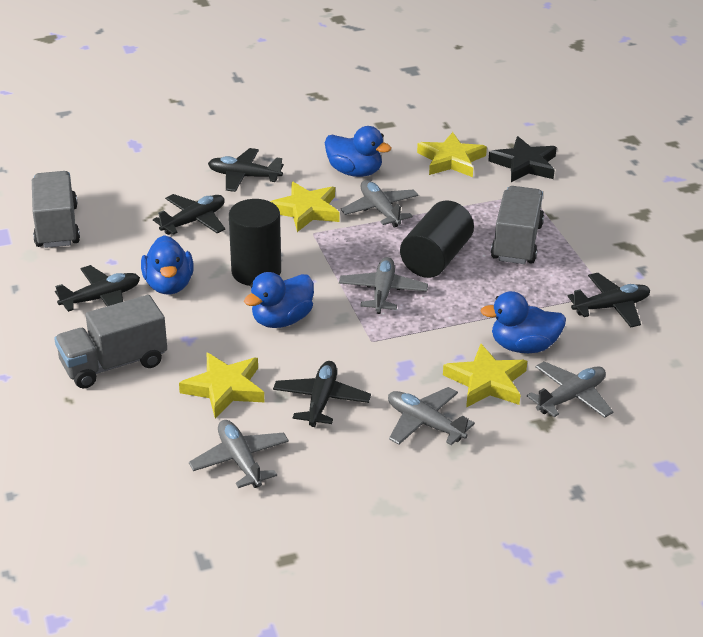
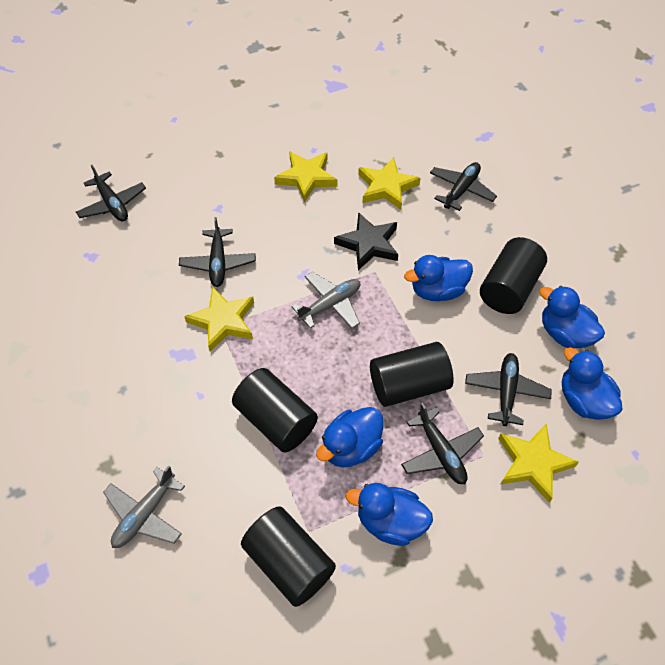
black cylinder: [229,199,281,286] [400,200,474,278] = 2 -> [232,368,318,453] [241,506,336,607] [370,342,454,407] [480,237,547,314] = 4
blue duck: [141,235,194,294] [244,272,314,328] [325,126,391,177] [480,291,566,353] = 4 -> [316,407,383,467] [346,483,433,546] [404,255,473,301] [539,286,605,349] [562,347,623,420] = 5
grey plane: [189,420,289,488] [339,257,428,314] [341,180,418,228] [388,387,475,445] [527,361,613,418] = 5 -> [103,465,185,548] [292,272,360,329] = 2
grey truck: [32,171,80,248] [54,295,167,389] [491,186,544,264] = 3 -> none = 0

